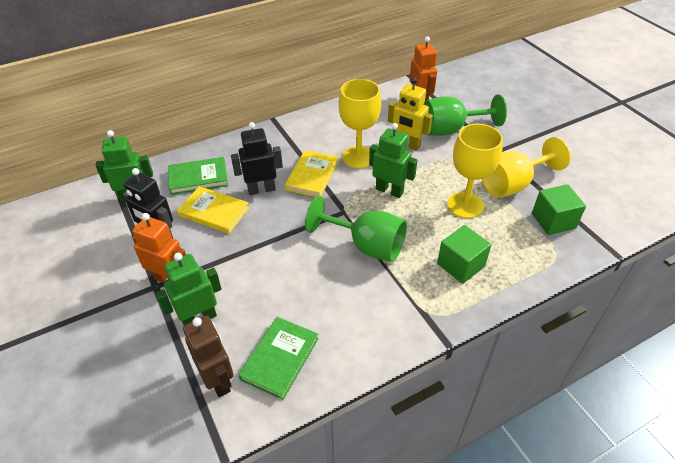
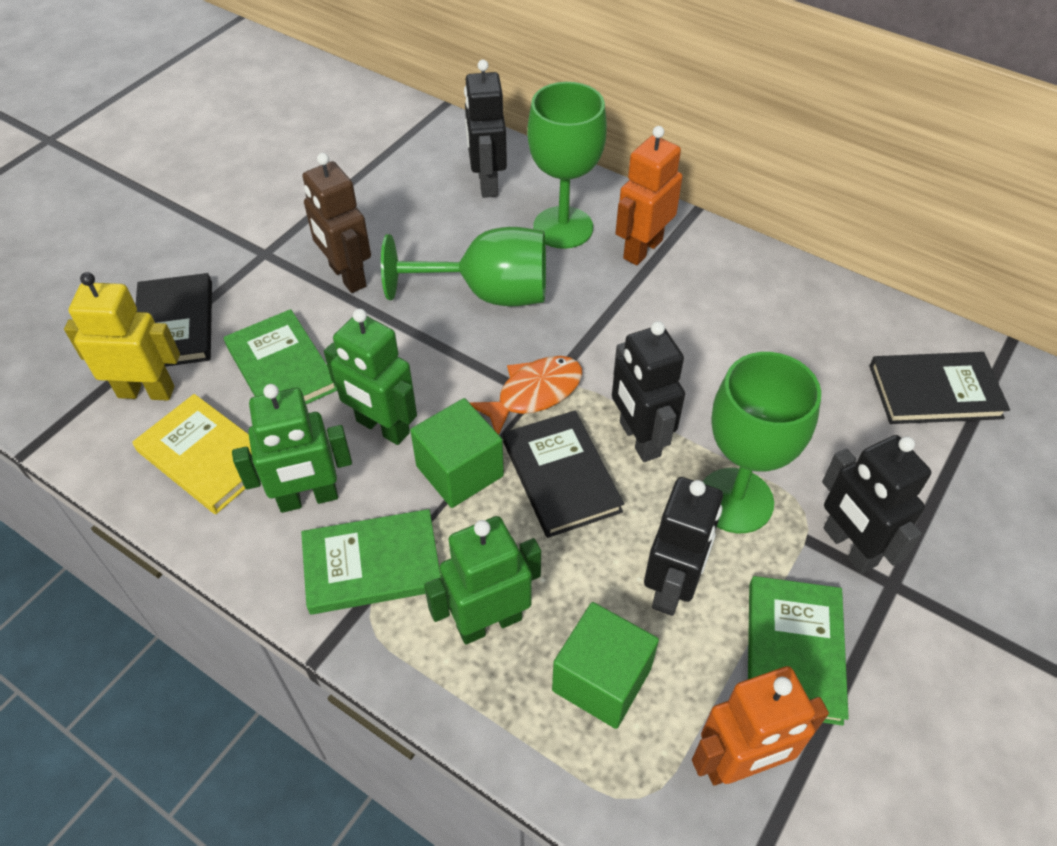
black book: none = 0 -> [136,273,212,367] [503,410,624,538] [869,352,1010,424] = 3
black robot: [123,168,173,238] [231,122,283,195] = 2 -> [464,60,507,198] [612,321,685,462] [644,477,723,616] [822,435,931,574] = 4
green book: [168,157,228,195] [238,317,319,400] = 2 -> [224,309,337,404] [301,509,441,615] [748,576,849,726] = 3
green goblet: [305,196,407,262] [423,94,507,136] = 2 -> [381,227,546,306] [527,82,607,249] [703,352,821,533] = 3
orange fish: none = 0 -> [470,356,582,435] = 1
yellow book: [177,186,250,234] [285,150,338,197] = 2 -> [132,394,252,514] = 1
yellow goblet: [339,79,381,168] [447,124,503,219] [482,137,571,198] = 3 -> none = 0

